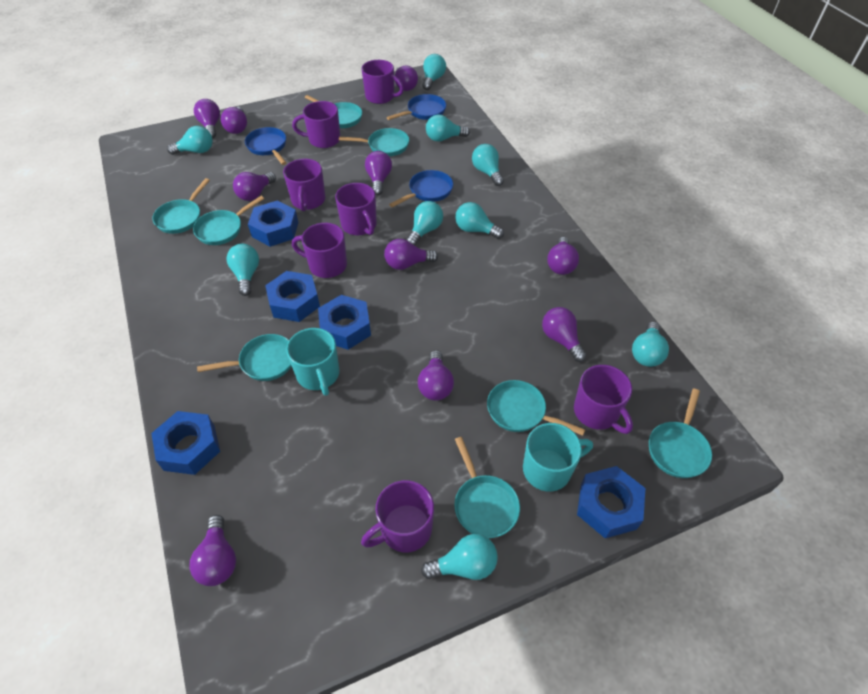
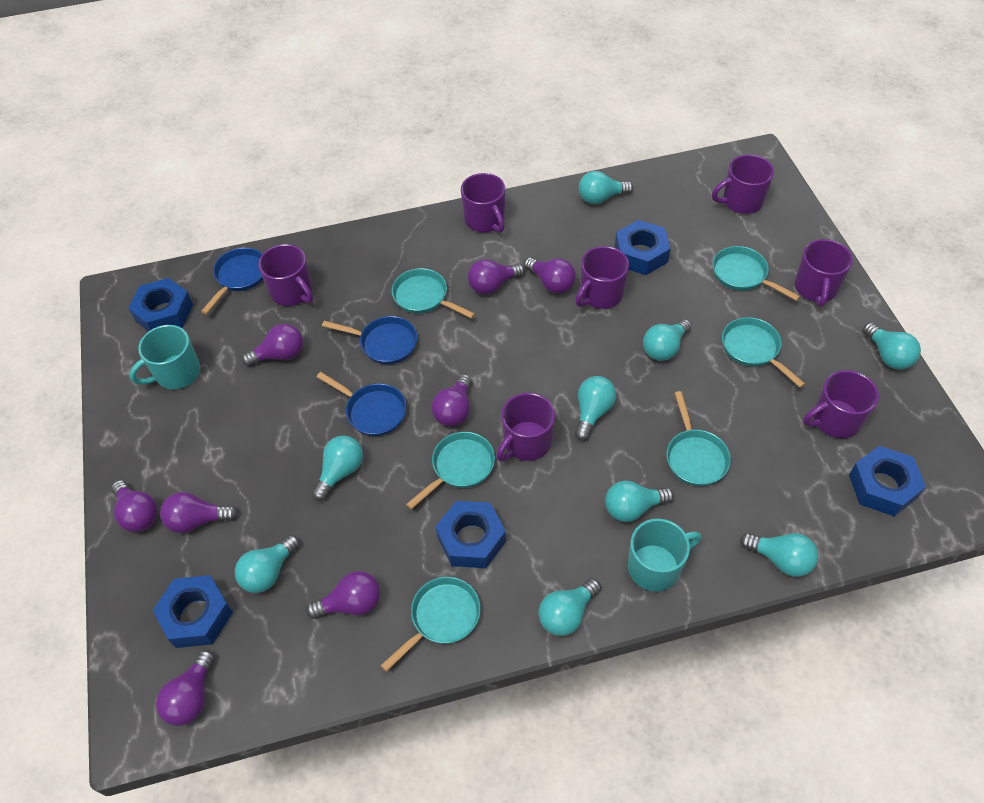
purple light bulb: [189,515,236,586] [194,99,220,139] [221,107,247,134] [233,172,276,201] [365,151,392,195] [384,239,438,270] [395,66,418,91] [418,350,454,401] [542,307,587,362] [547,237,579,275] = 10 -> [111,480,158,532] [156,650,215,726] [160,492,238,533] [242,324,303,366] [306,571,380,619] [431,374,472,427] [468,259,525,295] [524,258,576,294] = 8
turquoise pan: [152,178,210,234] [193,196,264,245] [197,334,291,381] [305,95,362,128] [339,128,409,156] [454,437,520,538] [487,380,585,436] [649,388,712,478] = 8 -> [380,577,481,672] [392,268,475,319] [406,432,495,509] [666,391,731,486] [712,246,800,301] [722,317,805,388] = 6

